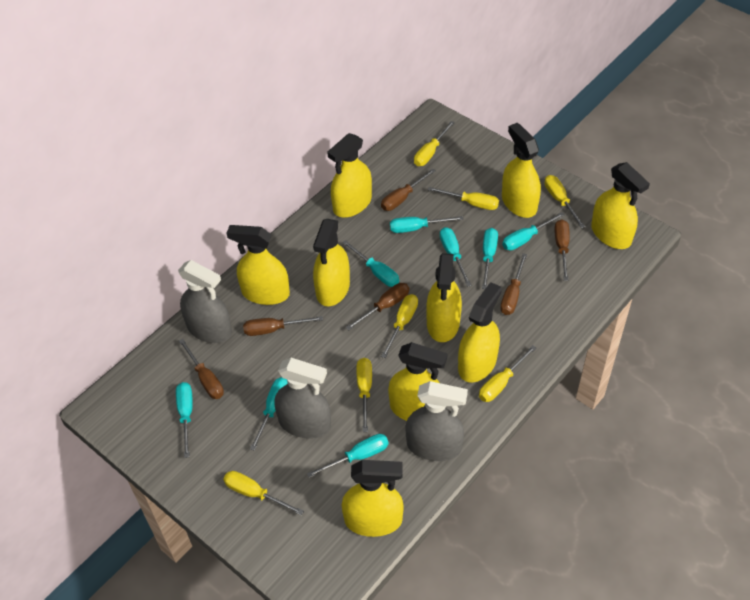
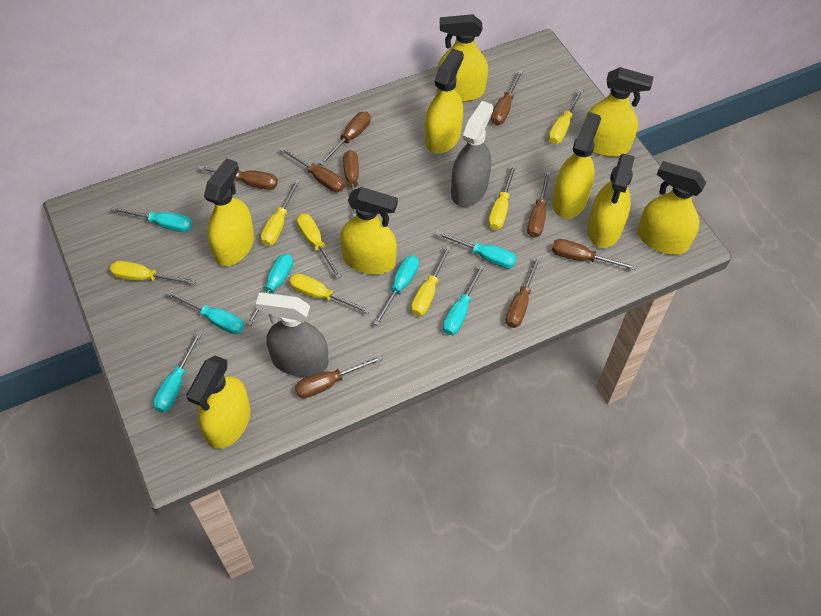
brown screwdriver: [179,339,224,399] [243,316,323,336] [346,283,409,330] [381,169,436,211] [500,253,527,315] [554,219,570,281] = 6 -> [199,166,278,190] [280,147,345,192] [295,355,383,398] [319,112,371,165] [343,150,359,217] [491,70,523,125] [506,256,541,328] [527,171,551,238] [552,239,637,270] = 9
grey spray bottle: [178,260,232,343] [274,358,331,439] [406,381,468,461] = 3 -> [256,292,328,377] [451,101,493,207] = 2
turquoise screwdriver: [176,382,193,458] [250,377,288,451] [307,434,389,478] [342,240,399,287] [390,216,464,233] [440,227,472,287] [482,228,498,289] [502,212,564,250] = 8 -> [111,207,192,232] [153,331,202,412] [166,291,244,334] [246,254,293,326] [373,255,419,326] [435,231,516,268] [443,264,485,335] = 7

